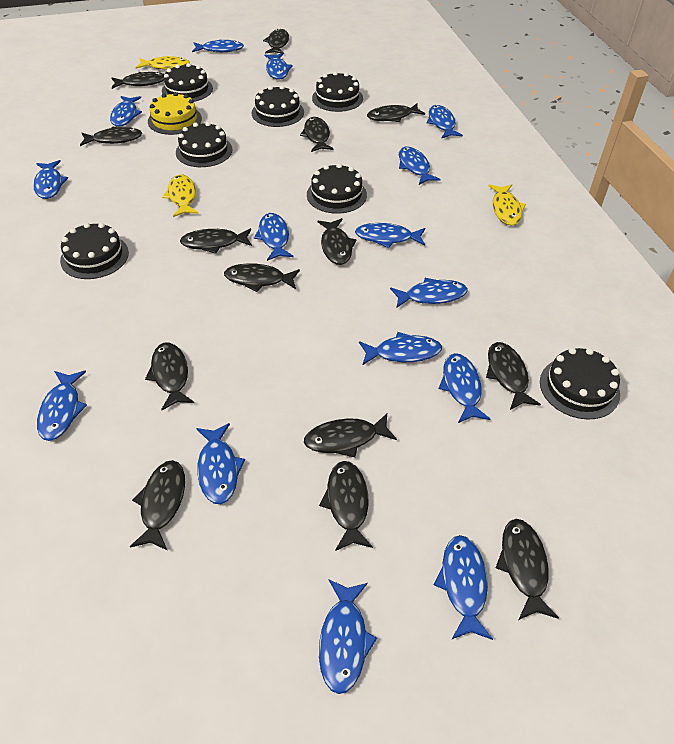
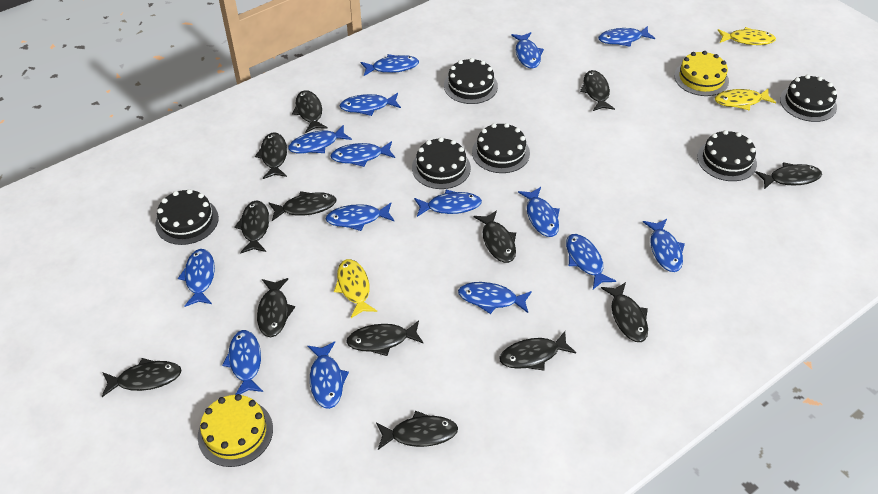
black cake: [60,223,129,279] [162,63,213,102] [176,122,233,167] [252,85,304,127] [307,163,367,214] [312,71,363,112] [540,348,620,420] = 7 -> [155,189,219,245] [412,137,471,189] [444,58,498,104] [472,123,530,173] [697,130,757,181] [780,75,837,122] = 6
black fish: [80,127,142,146] [111,72,164,89] [130,460,185,551] [145,343,194,410] [180,228,252,254] [224,263,300,292] [263,29,289,54] [300,117,334,152] [304,413,397,458] [317,218,357,265] [319,461,373,551] [367,104,425,122] [486,342,541,410] [496,519,559,620] = 14 -> [102,358,182,397] [234,200,269,254] [255,132,287,179] [257,278,295,337] [269,191,336,221] [292,90,328,133] [346,320,424,356] [376,411,458,450] [473,210,516,263] [499,331,576,371] [580,70,615,111] [601,282,648,342] [755,162,822,189] = 13
yellow cake: [148,92,202,135] = 1 -> [198,394,273,467] [674,51,729,96] = 2

